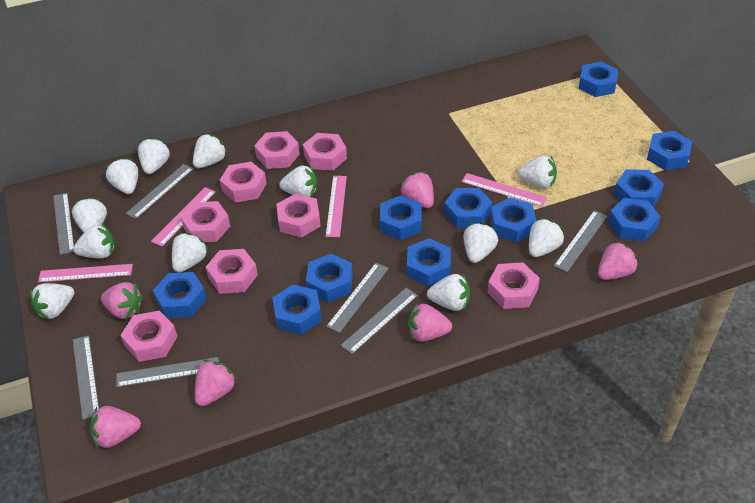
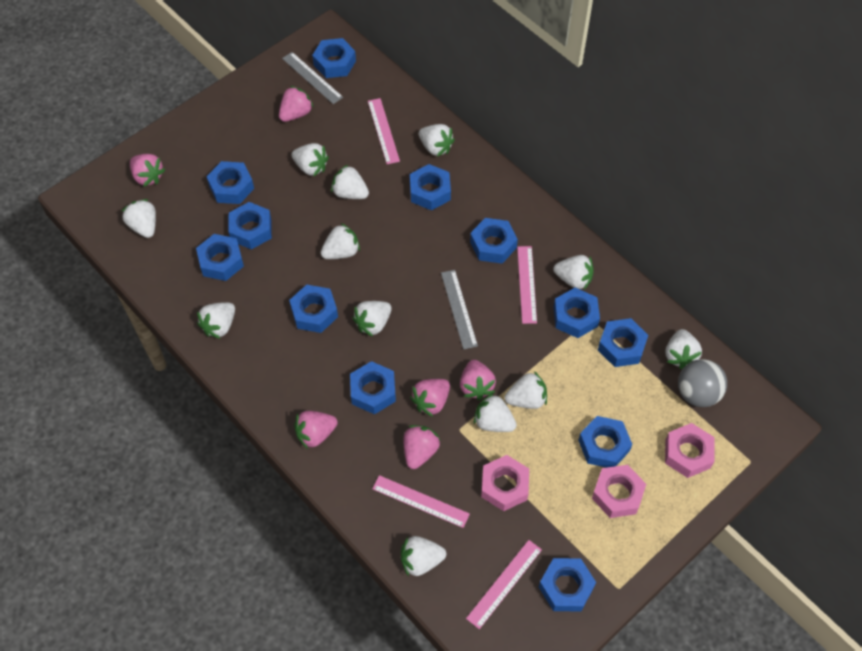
blue nut: [153,272,207,318] [272,284,322,335] [306,253,353,303] [380,195,422,240] [407,238,451,286] [444,188,492,228] [490,197,537,243] [578,62,618,97] [608,198,660,242] [614,169,664,207] [647,131,692,170] = 11 -> [196,234,244,281] [206,161,254,204] [229,202,272,250] [289,285,338,333] [312,38,356,78] [350,361,396,414] [410,164,451,211] [470,218,518,264] [539,558,596,612] [554,288,600,338] [578,416,632,468] [598,318,648,367] = 12
grey ball: none = 0 -> [678,359,727,407] = 1
grey ruler: [53,193,74,255] [73,335,99,420] [116,357,219,387] [126,164,193,219] [326,263,389,333] [341,288,418,354] [554,210,607,272] = 7 -> [282,52,343,104] [441,270,478,350] = 2
pink nut: [120,310,178,362] [181,201,230,242] [206,249,258,294] [220,162,267,203] [254,131,300,169] [276,193,321,238] [303,133,347,171] [487,262,540,309] = 8 -> [481,455,529,511] [592,465,646,518] [665,423,715,478] = 3

